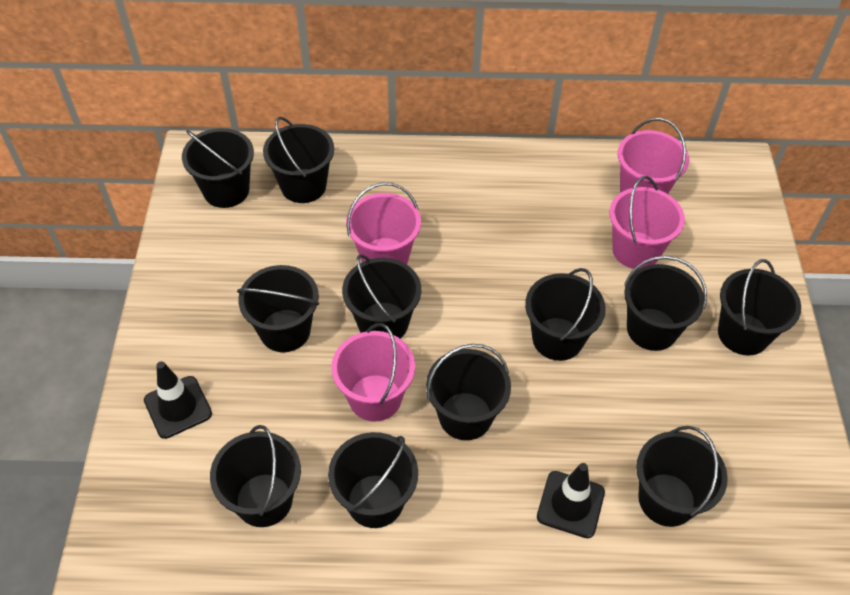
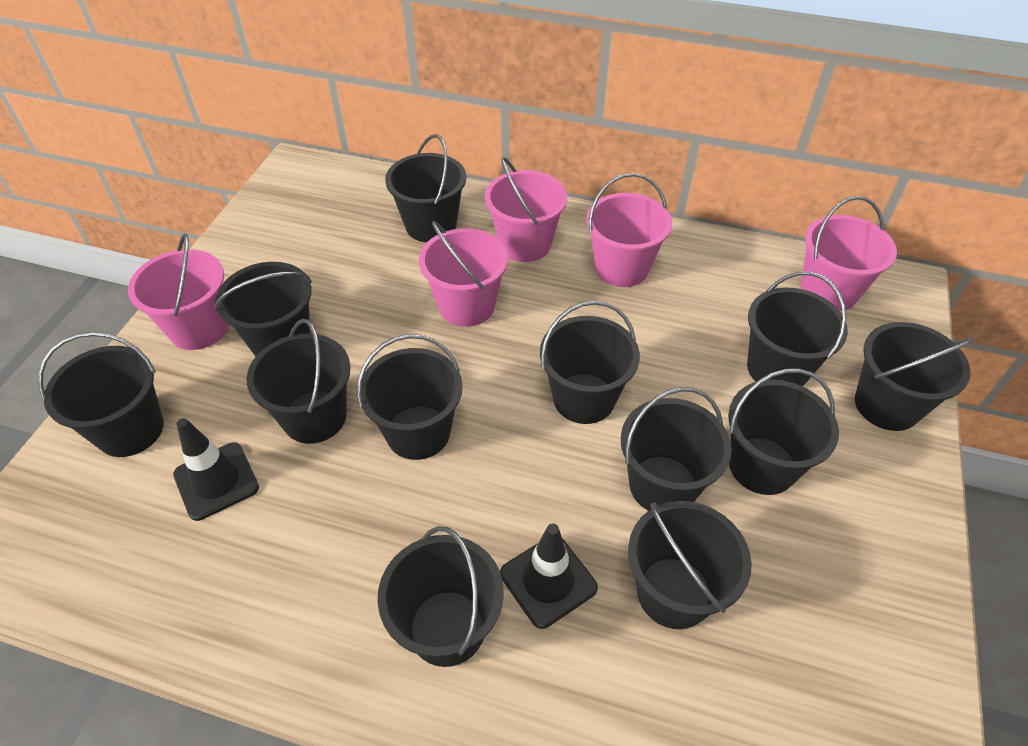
black bucket: [182,128,254,208] [210,425,301,527] [237,265,319,352] [263,116,334,203] [328,432,418,528] [342,254,421,339] [426,344,511,440] [525,268,606,361] [624,256,707,351] [636,426,728,527] [718,259,801,356] = 11 -> [38,332,164,457] [215,262,312,356] [246,319,350,444] [357,334,463,460] [378,526,504,667] [385,134,466,243] [540,301,640,424] [621,387,732,511] [628,501,752,629] [728,368,839,495] [747,272,848,386] [855,322,974,431] = 12
pink bucket: [331,323,415,422] [346,182,421,264] [610,176,685,269] [618,118,689,194] = 4 -> [128,233,229,350] [419,221,508,327] [485,157,567,262] [586,173,672,287] [801,196,897,312] = 5

